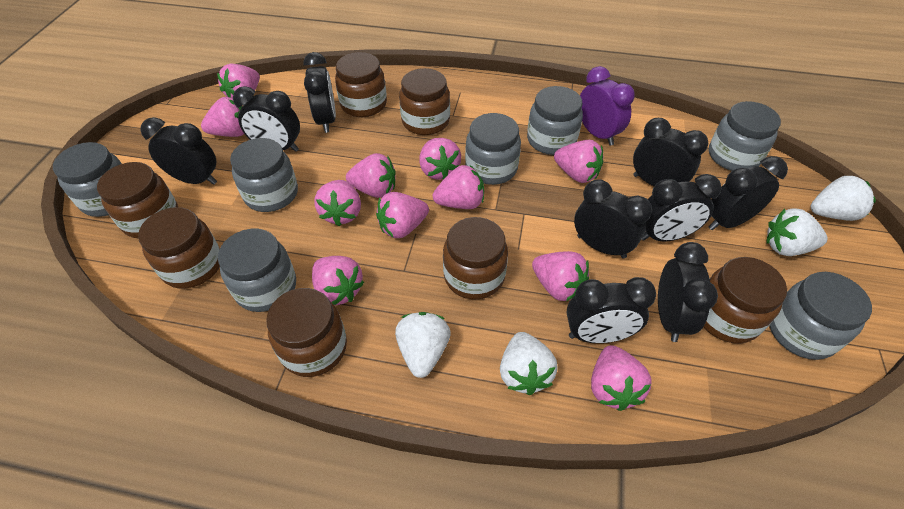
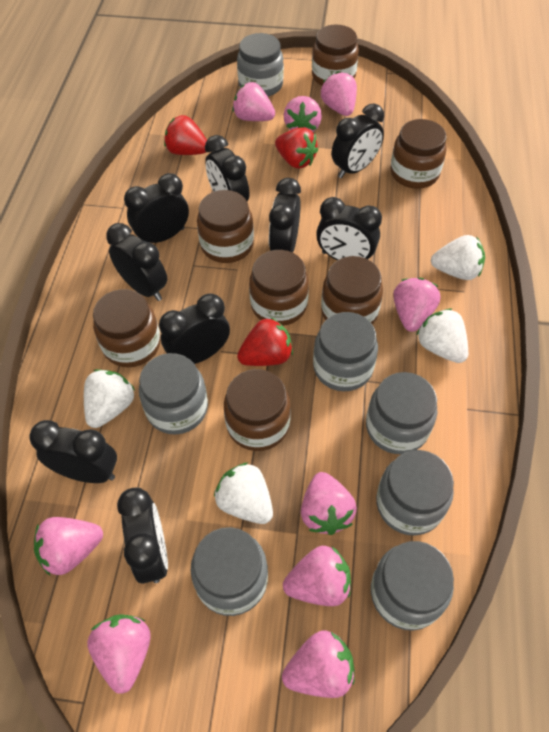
pink strawberry: [201,97,244,137] [217,64,260,98] [312,256,364,305] [314,180,361,226] [346,153,396,198] [376,192,429,238] [419,138,461,180] [433,165,484,209] [532,251,589,301] [554,140,603,183] [591,345,652,411] = 11 -> [34,517,103,575] [87,614,151,694] [232,82,275,121] [282,631,355,698] [283,96,322,132] [283,546,351,606] [301,472,357,535] [321,72,357,116] [393,278,440,332] = 9
purple clock: [580,66,635,146] = 1 -> none = 0
red strawberry: none = 0 -> [164,115,207,155] [237,317,293,366] [275,127,318,169] = 3

